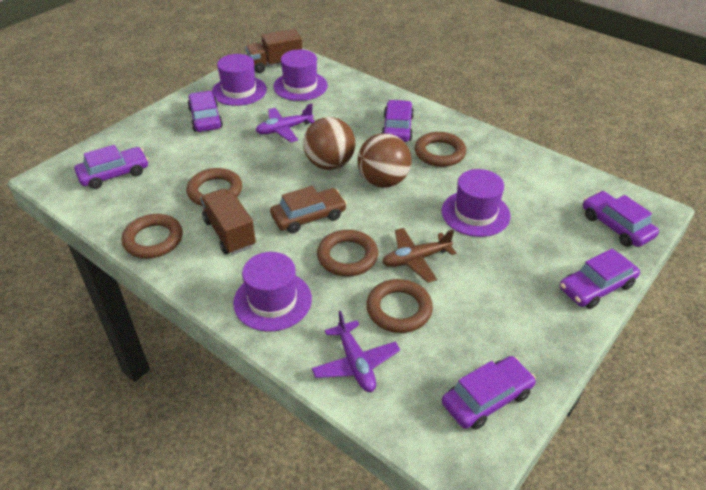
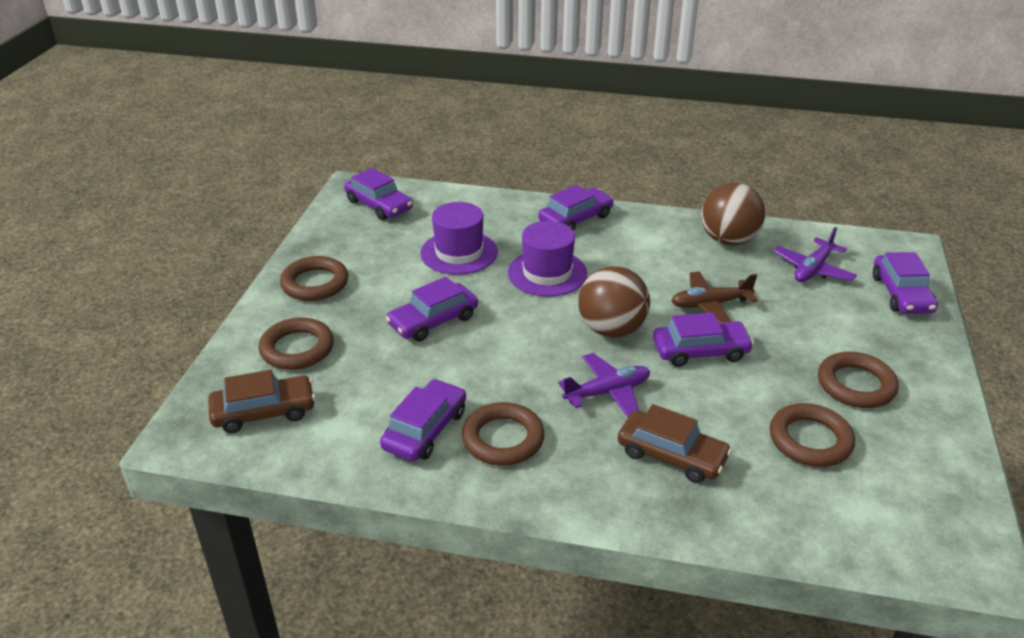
brown car: [270,186,347,234] = 1 -> [208,370,315,433] [618,404,732,483] = 2
brown truck: [200,189,256,255] [245,29,302,73] = 2 -> none = 0
purple hat: [212,54,267,106] [233,252,312,332] [273,50,328,101] [441,169,511,237] = 4 -> [420,202,498,275] [508,221,587,296] = 2

